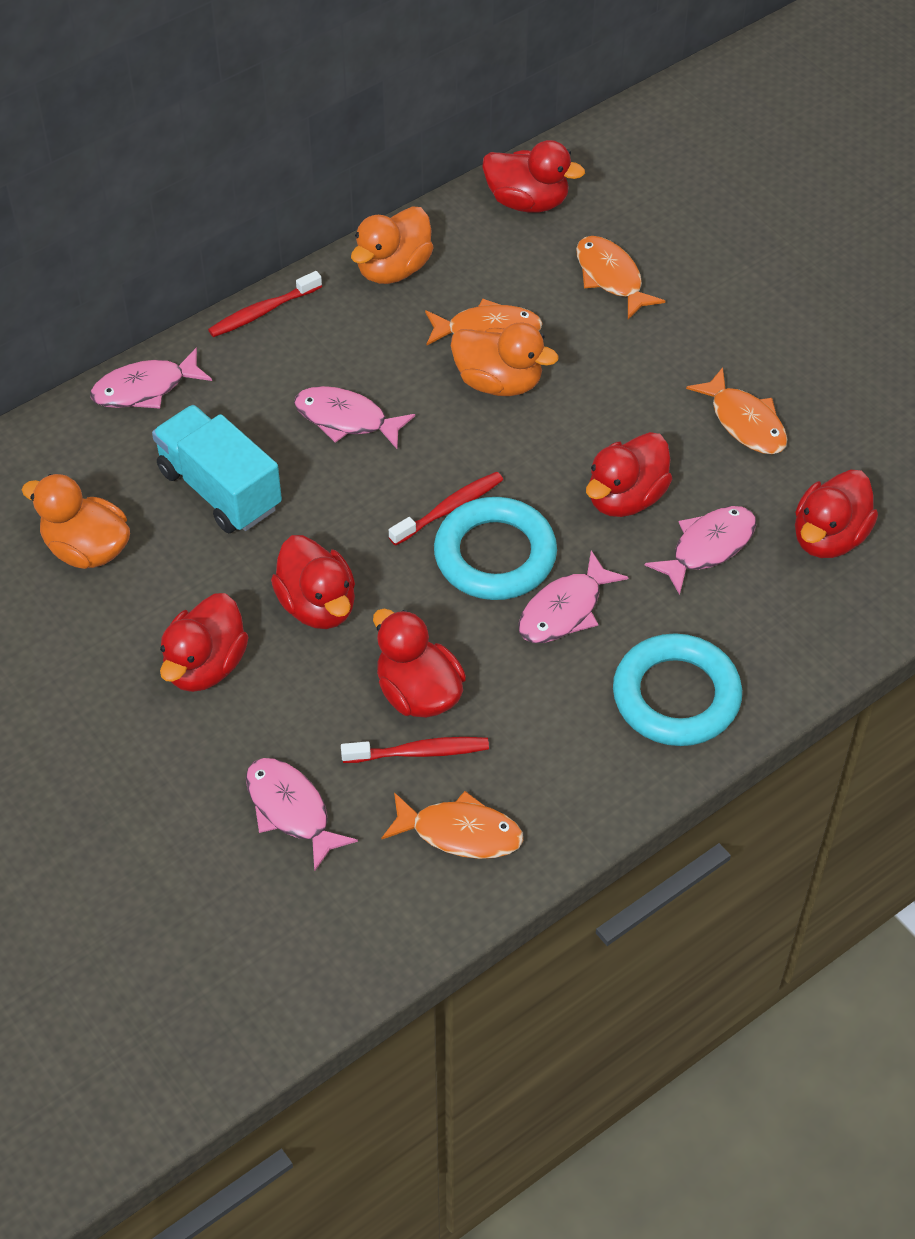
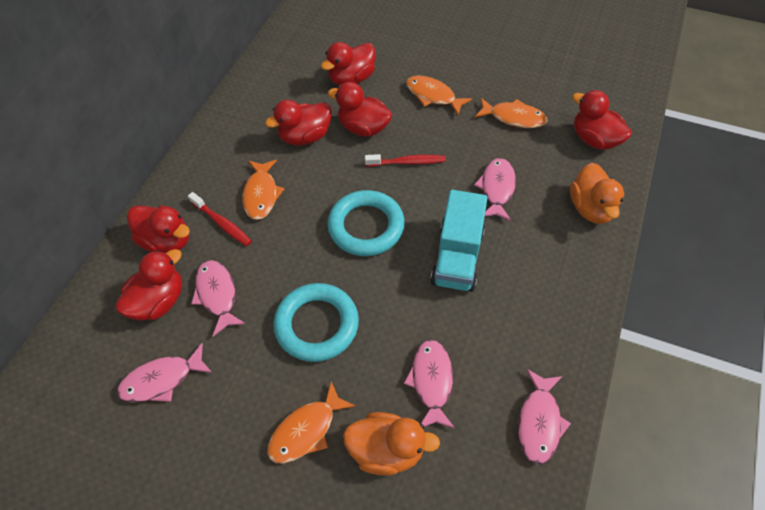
orange duck: [22,474,130,569] [351,206,434,284] [451,323,558,396] = 3 -> [343,412,440,476] [570,163,624,224] = 2
red toothbrush: [208,271,322,337] [341,737,489,763] [389,472,503,546] = 3 -> [188,192,252,246] [365,154,446,167] = 2

